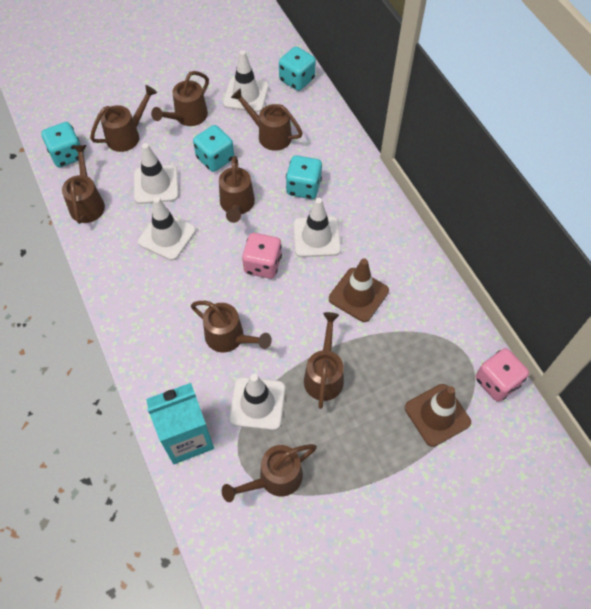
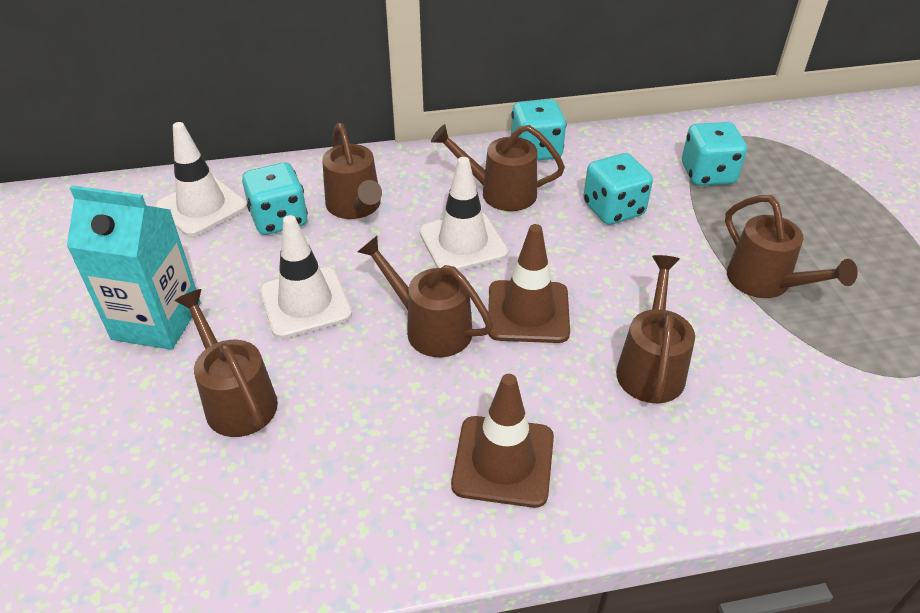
brown watering can: [62,145,105,224] [90,85,157,152] [151,71,209,126] [191,301,272,352] [219,156,255,223] [222,444,317,502] [231,88,303,151] [304,312,344,409] = 8 -> [174,289,278,437] [322,123,382,219] [358,236,493,357] [431,124,565,211] [616,255,695,403] [725,195,858,298] = 6
pink dice: [242,233,282,279] [475,348,529,402] = 2 -> none = 0
white traffic cone: [134,143,179,204] [138,197,196,261] [223,50,269,112] [229,374,285,430] [293,198,341,257] = 5 -> [156,122,247,237] [260,215,352,339] [419,157,508,271] = 3

